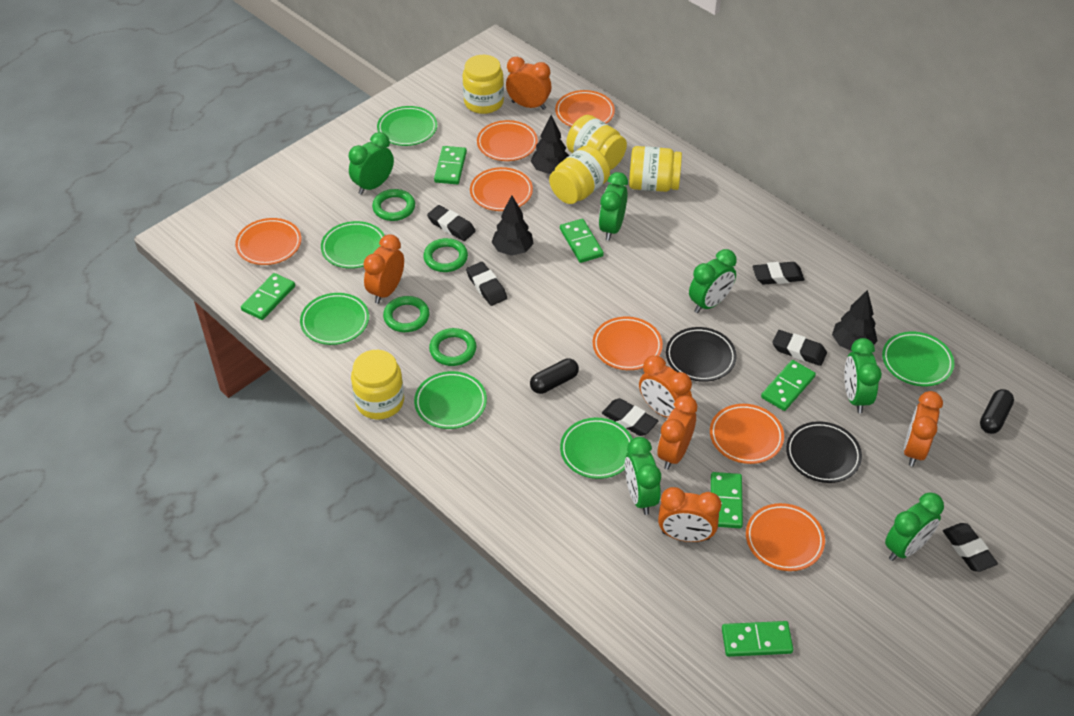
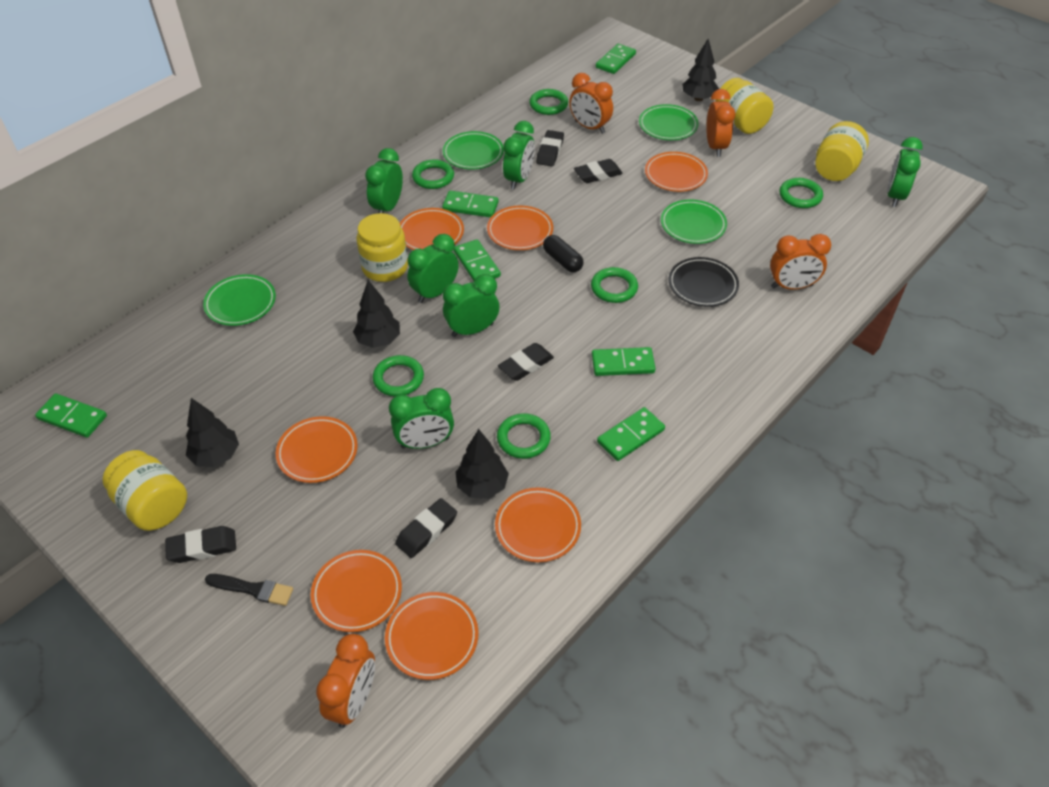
black brush: none = 0 -> [205,574,293,606] = 1
black capsule: [530,358,579,394] [980,389,1014,434] = 2 -> [543,235,584,272] = 1
black eraser: [427,205,476,241] [466,262,507,306] [602,398,658,436] [753,262,804,284] [772,330,827,366] [943,523,998,572] = 6 -> [165,526,236,563] [395,498,457,558] [498,343,554,381] [536,130,564,166] [574,159,623,183] = 5
black plate: [666,327,737,382] [786,421,862,483] = 2 -> [669,257,739,307] = 1
black tree: [492,195,534,256] [531,115,569,174] [832,290,877,351] = 3 -> [186,398,239,467] [353,280,400,348] [456,429,509,498] [682,39,719,101] = 4
green plate: [300,293,369,345] [321,221,385,269] [377,106,437,146] [414,371,487,429] [560,418,633,479] [882,332,954,386] = 6 -> [203,274,276,326] [443,131,504,169] [639,104,699,140] [661,200,727,244] = 4
green ring: [372,189,415,221] [383,296,429,332] [424,238,468,272] [429,328,476,366] = 4 -> [373,355,424,396] [412,159,454,189] [497,414,551,459] [529,89,568,115] [591,267,638,303] [780,178,823,208] = 6
orange clock: [363,234,404,304] [506,57,552,110] [639,355,692,418] [657,395,697,470] [658,487,721,542] [904,391,943,467] = 6 -> [316,634,375,728] [569,73,613,134] [706,89,735,157] [770,234,831,290] = 4
yellow jar: [351,350,404,420] [462,55,504,114] [549,146,610,204] [566,115,627,170] [629,146,682,192] = 5 -> [103,450,187,531] [356,213,408,282] [716,78,774,134] [815,121,869,181] = 4

